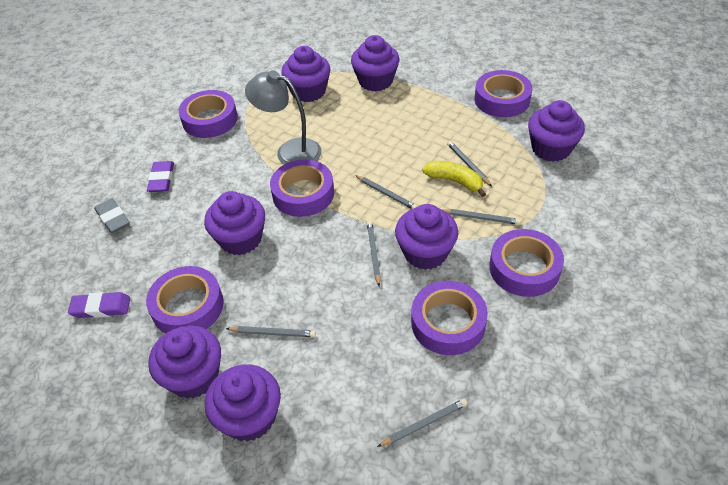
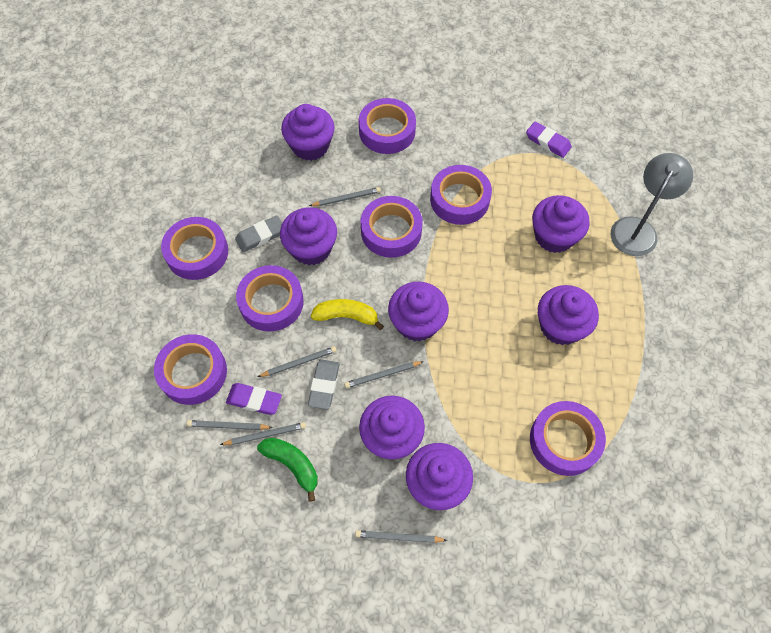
green banana: none = 0 -> [257,438,318,502] = 1
grey eraser: [94,198,130,233] = 1 -> [235,215,282,252] [308,360,340,409] = 2
purple tape: [146,266,224,334] [179,90,238,138] [270,160,334,217] [411,281,488,355] [475,70,533,117] [489,229,564,297] = 6 -> [154,334,227,405] [161,217,228,280] [236,265,304,332] [359,98,416,154] [360,196,423,258] [430,165,492,225] [530,401,606,476] = 7

